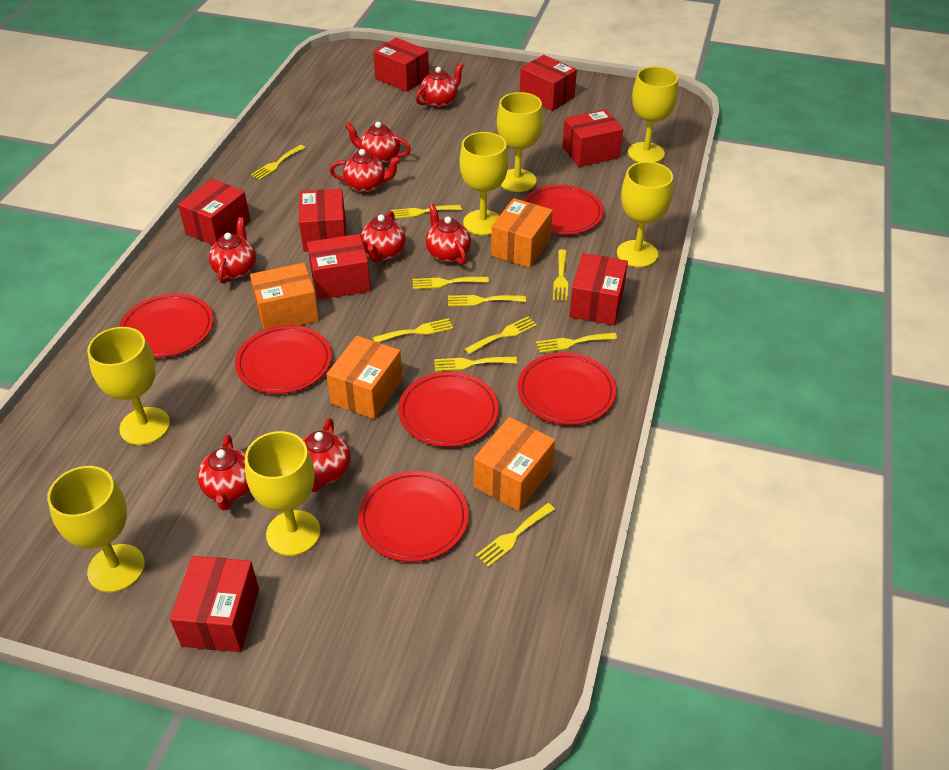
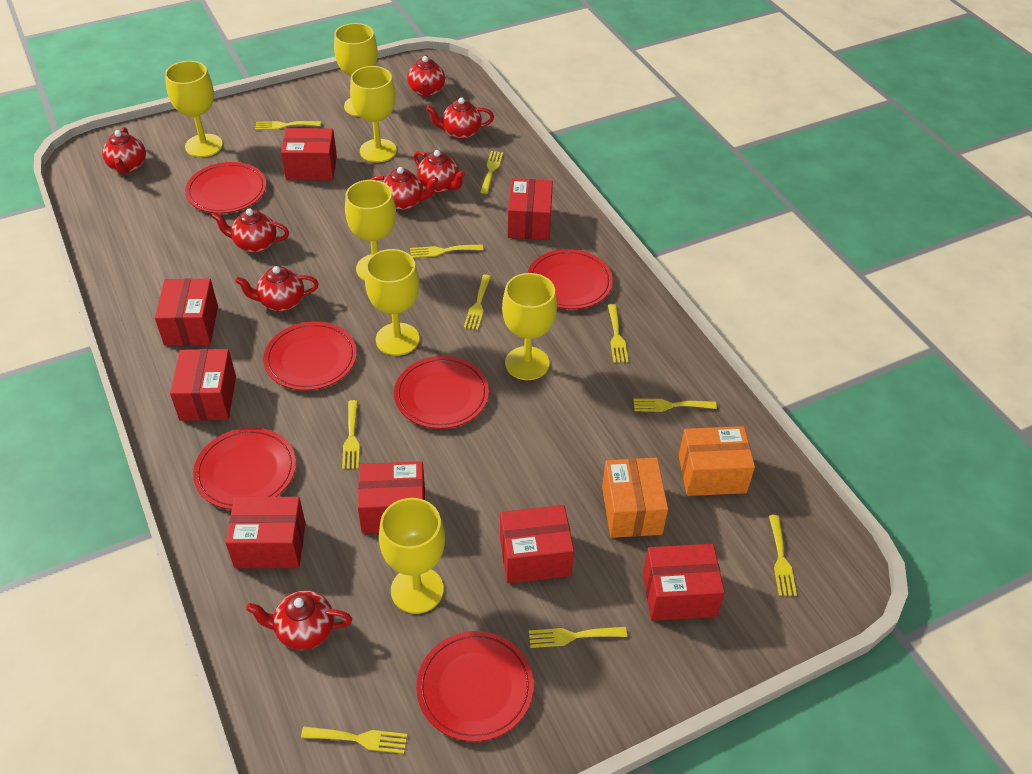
orange box: [250,263,319,330] [326,336,402,419] [474,417,555,511] [491,198,553,268] = 4 -> [602,458,668,538] [678,426,755,496] = 2

